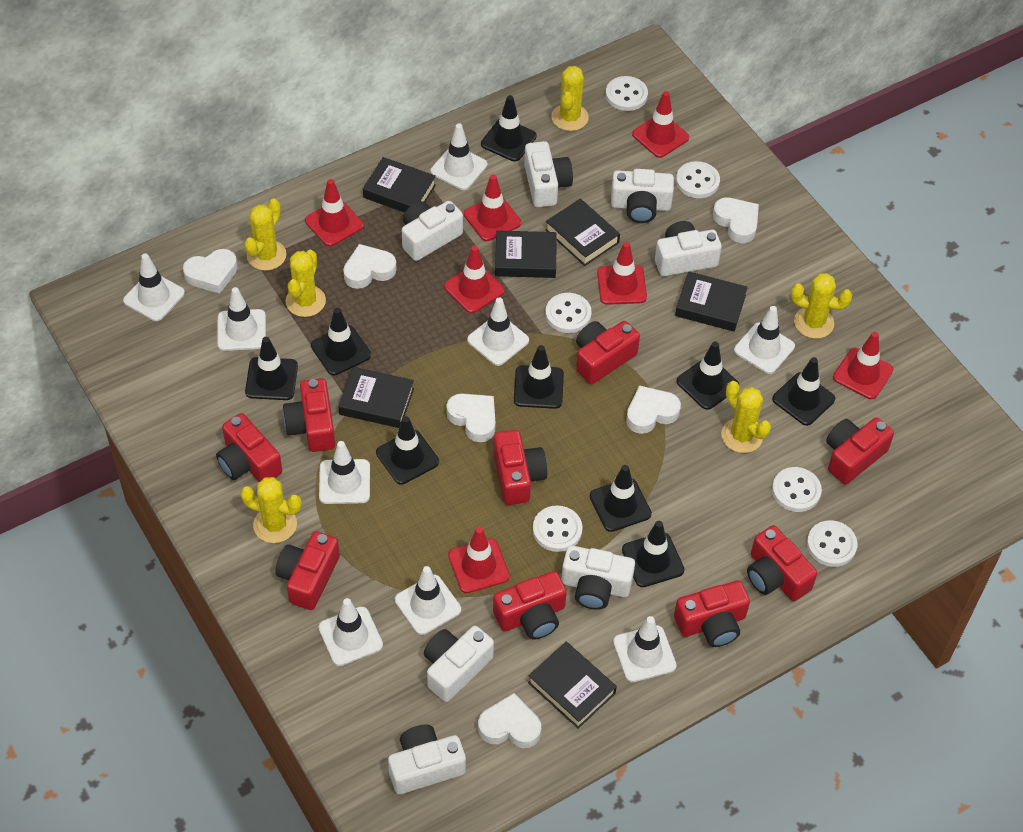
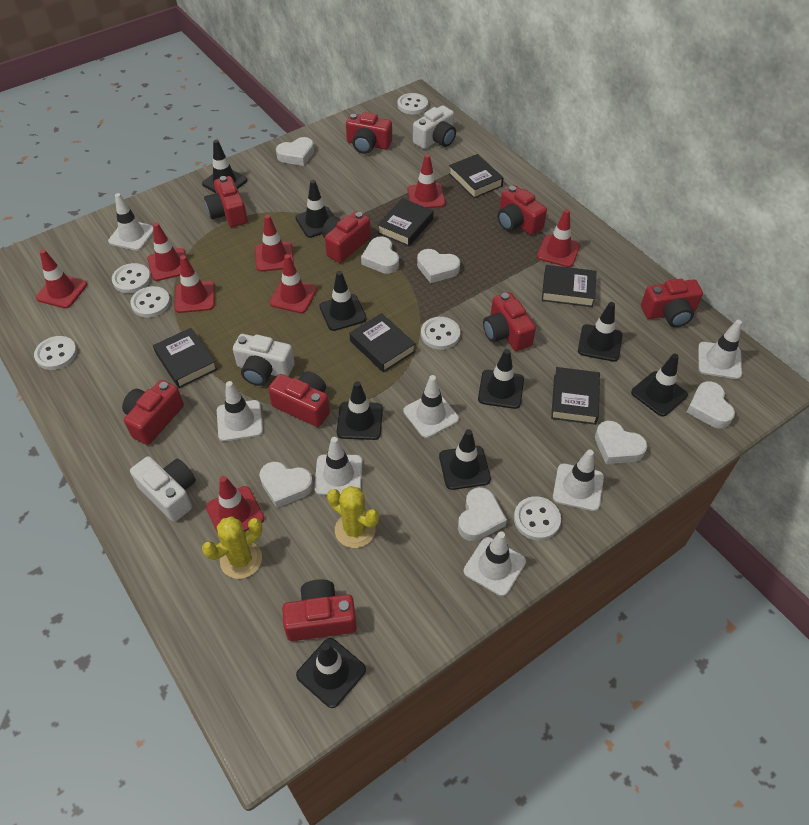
red traffic cone: [305,179,364,246] [444,245,505,313] [448,527,510,593] [464,174,521,241] [597,242,647,305] [632,91,689,158] [833,332,893,399] = 7 -> [36,249,87,308] [147,223,186,281] [174,255,215,313] [206,476,264,533] [255,215,294,272] [270,254,317,313] [407,154,445,208] [537,209,580,267] = 8
white camera: [388,725,466,794] [402,201,463,261] [424,626,494,702] [524,141,573,207] [561,545,635,610] [611,169,674,223] [655,221,722,276] = 7 -> [130,456,196,522] [233,334,295,386] [413,105,456,149] = 3
white heart: [183,249,238,294] [343,244,397,289] [446,394,495,442] [478,693,541,748] [626,385,681,434] [713,197,759,243] = 6 -> [259,462,313,508] [276,137,314,166] [361,237,399,274] [417,249,460,283] [458,487,507,541] [595,421,647,464] [687,381,735,428] = 7
white traffic cone: [123,253,185,321] [217,287,266,351] [318,598,383,666] [319,441,370,504] [395,566,461,635] [431,123,487,190] [467,297,529,366] [613,616,677,682] [734,306,795,374] = 9 -> [108,193,153,251] [217,381,263,441] [314,437,362,495] [403,375,459,438] [463,531,526,596] [553,449,604,511] [698,320,742,379] = 7
yellow cactus: [240,477,302,543] [244,199,286,271] [286,250,326,317] [551,66,589,131] [721,381,771,453] [791,273,852,339] = 6 -> [202,516,262,579] [327,486,379,548] = 2

